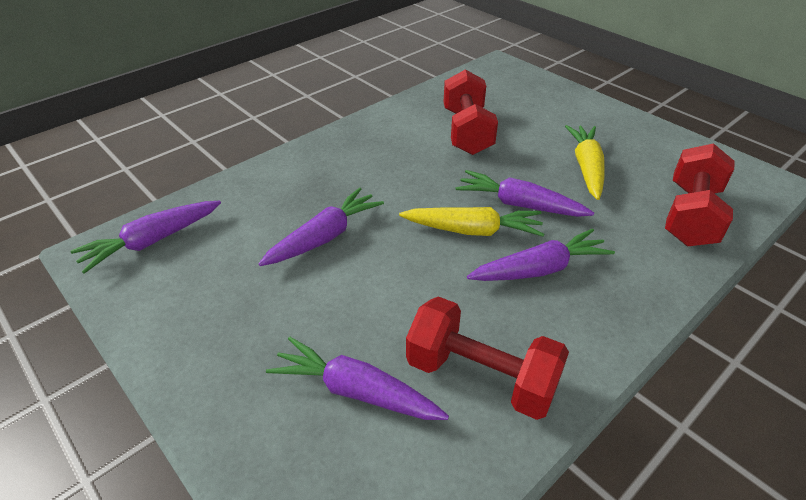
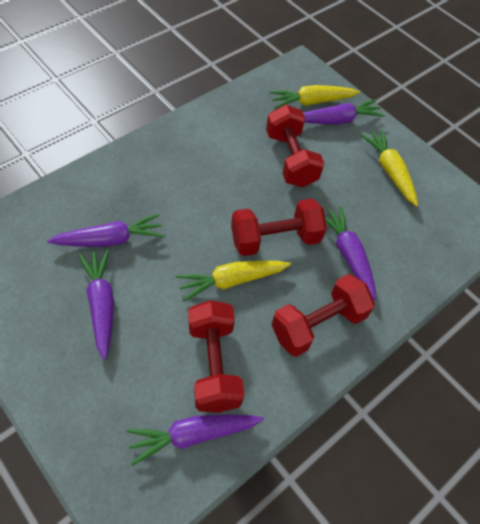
red dumbbell: [406,296,569,420] [443,69,498,155] [665,143,735,246] = 3 -> [188,300,244,413] [231,199,327,256] [266,105,324,187] [272,274,375,357] = 4
yellow carrot: [399,207,544,237] [565,125,605,200] = 2 -> [176,261,291,302] [270,85,360,109] [361,129,418,206] = 3

